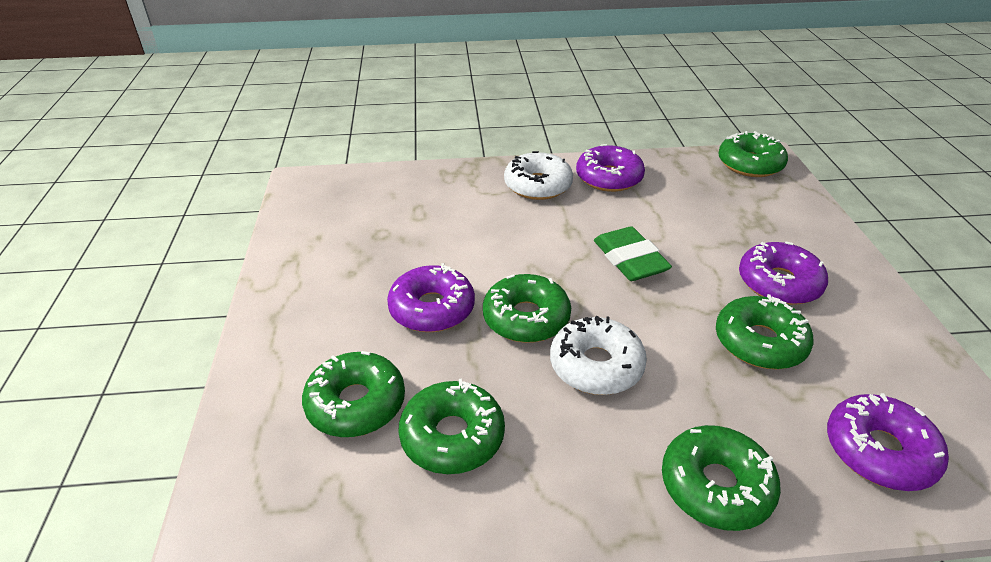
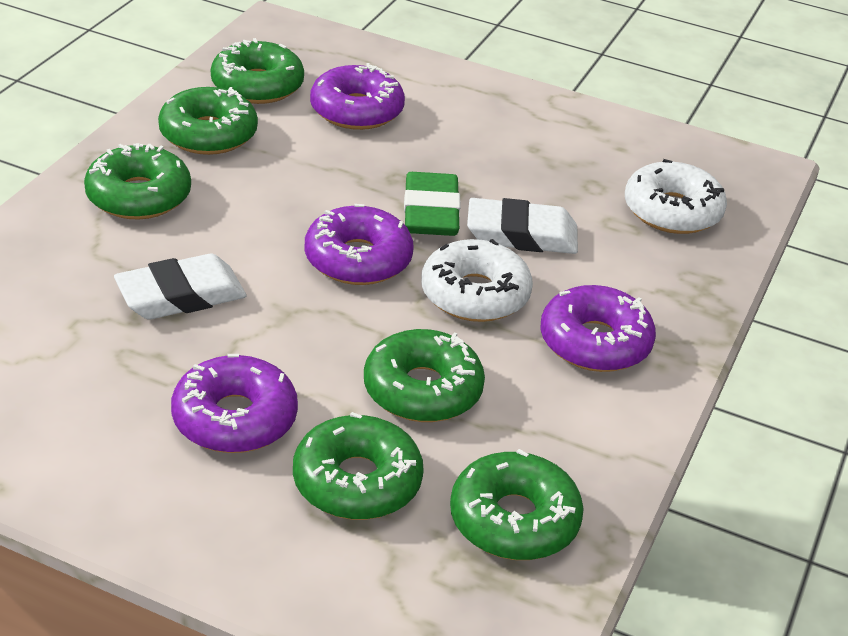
white eraser: none = 0 -> [114,254,247,320] [467,198,578,254] = 2

